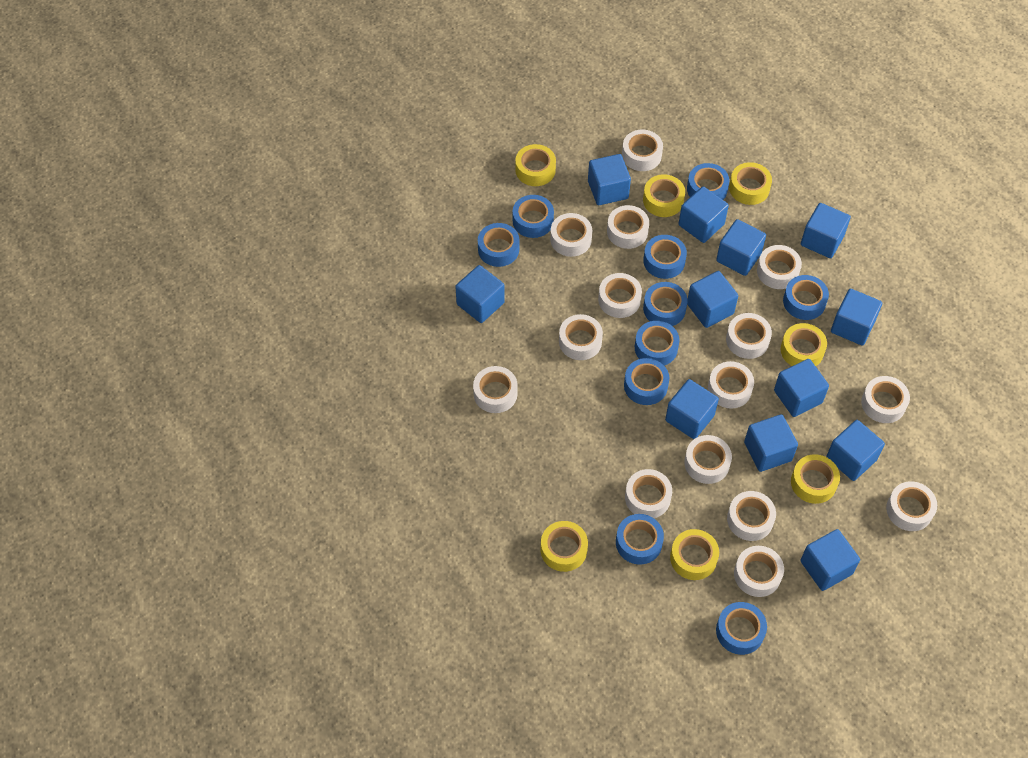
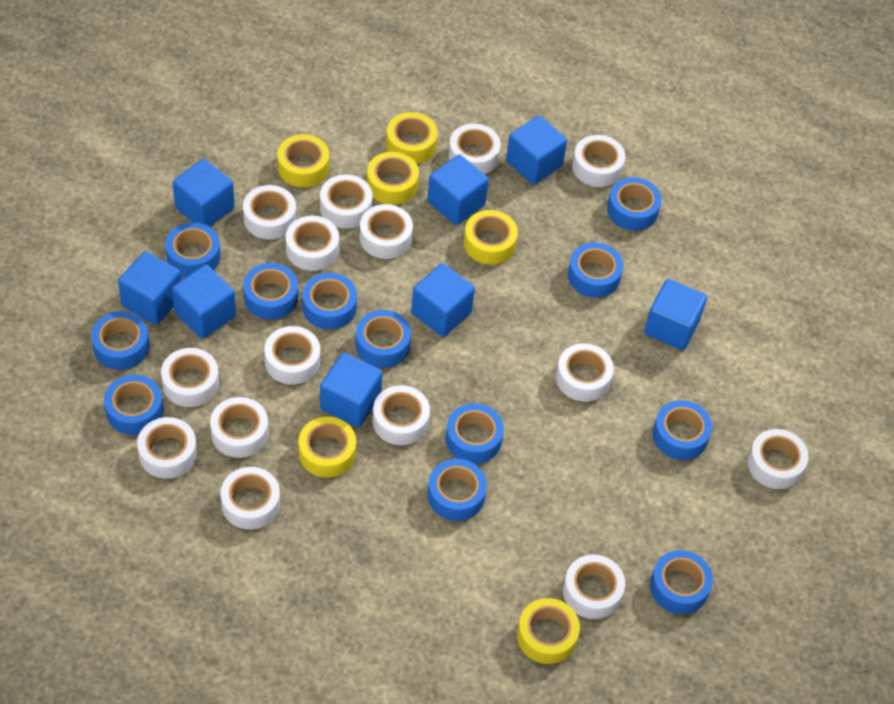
blue cube: [455,265,505,323] [588,154,631,205] [665,379,719,439] [679,186,729,243] [687,271,738,328] [716,219,766,276] [744,414,798,472] [774,359,829,417] [800,529,860,591] [801,203,851,258] [826,420,885,481] [831,289,882,345] = 12 -> [118,251,182,325] [172,159,235,227] [172,264,236,339] [320,352,383,427] [411,263,475,337] [427,154,489,225] [506,116,567,185] [644,279,707,350] = 8
blue tape: [478,223,520,267] [513,195,554,238] [616,514,664,565] [624,358,669,405] [635,321,679,366] [643,235,687,279] [643,282,688,326] [687,163,729,200] [716,602,767,655] [783,275,829,320] = 10 -> [91,311,149,370] [104,375,163,435] [165,222,220,277] [243,263,298,320] [302,273,357,330] [355,310,411,368] [428,459,487,521] [446,403,504,464] [568,242,623,298] [607,177,662,231] [650,550,713,614] [653,400,712,460] = 12
yellow tape: [515,144,556,186] [541,521,588,572] [643,174,685,217] [670,529,719,580] [729,162,772,205] [781,323,827,366] [791,454,840,504] = 7 -> [277,134,329,187] [298,417,356,478] [367,152,419,205] [386,112,438,164] [464,210,518,265] [517,598,580,664] = 6

